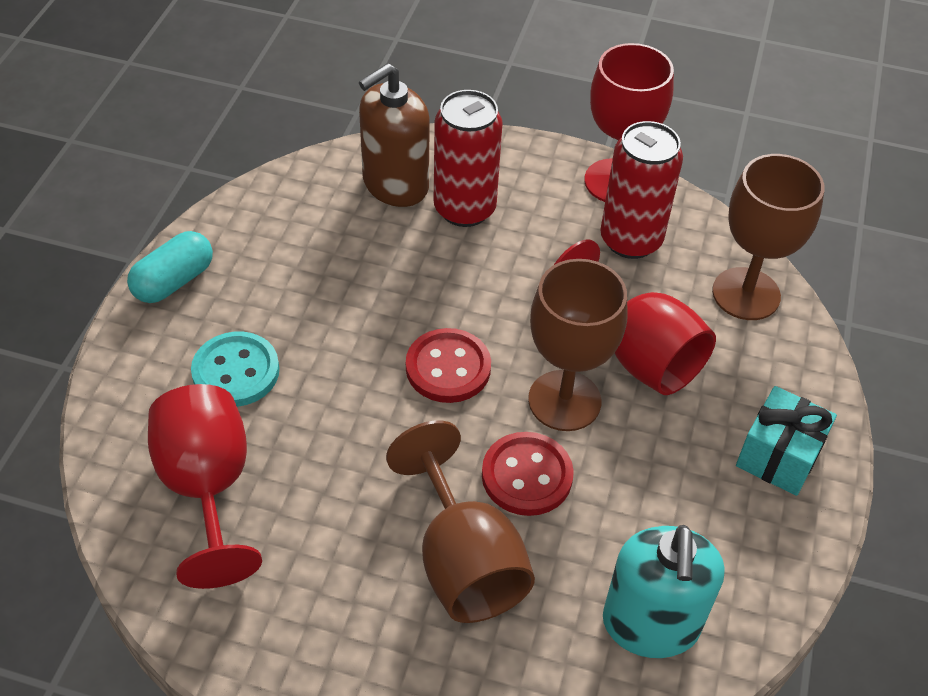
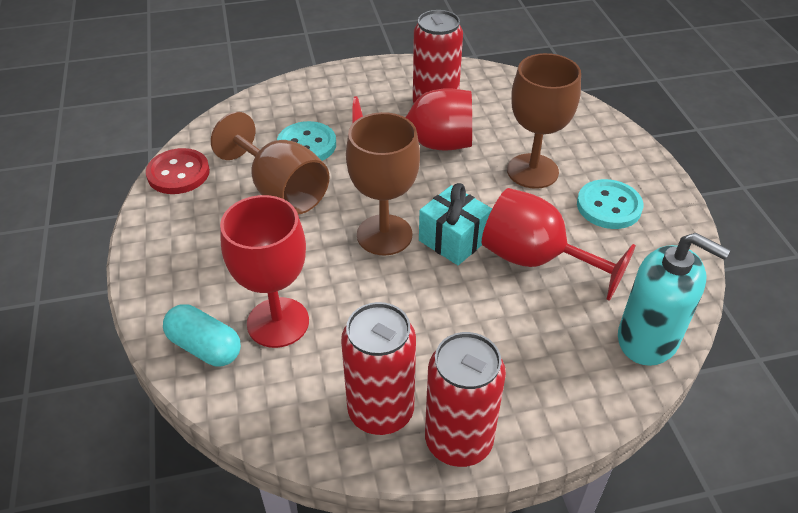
brown soap dispenser: [359,63,430,207] = 1 -> none = 0
red button: [406,328,491,403] [482,432,574,516] = 2 -> [146,148,210,194] = 1
red can: [434,90,503,227] [600,121,683,259] = 2 -> [341,302,416,435] [413,10,463,103] [425,332,506,467] = 3
turquoise button: [191,332,279,407] = 1 -> [277,121,336,161] [577,179,643,229] = 2

